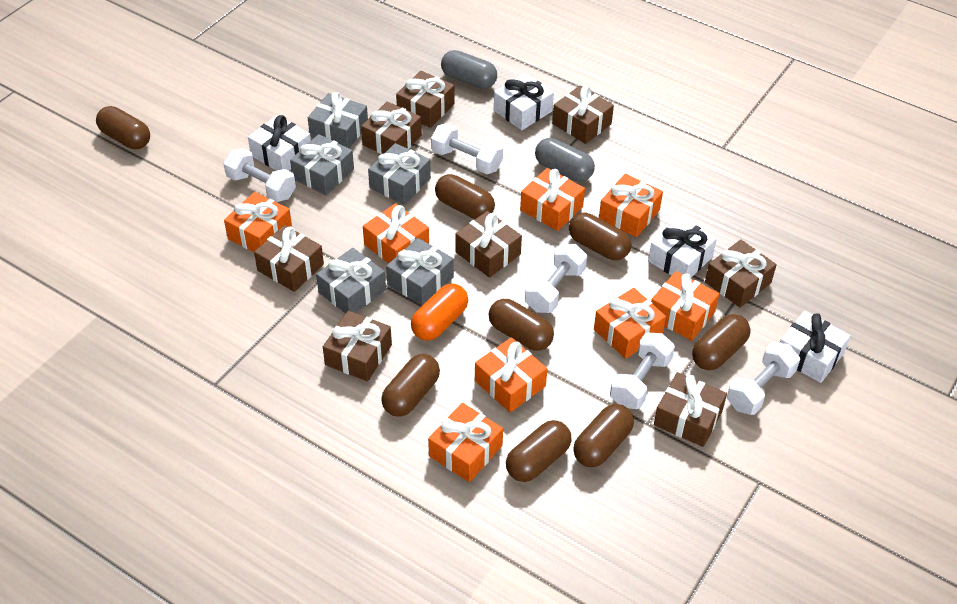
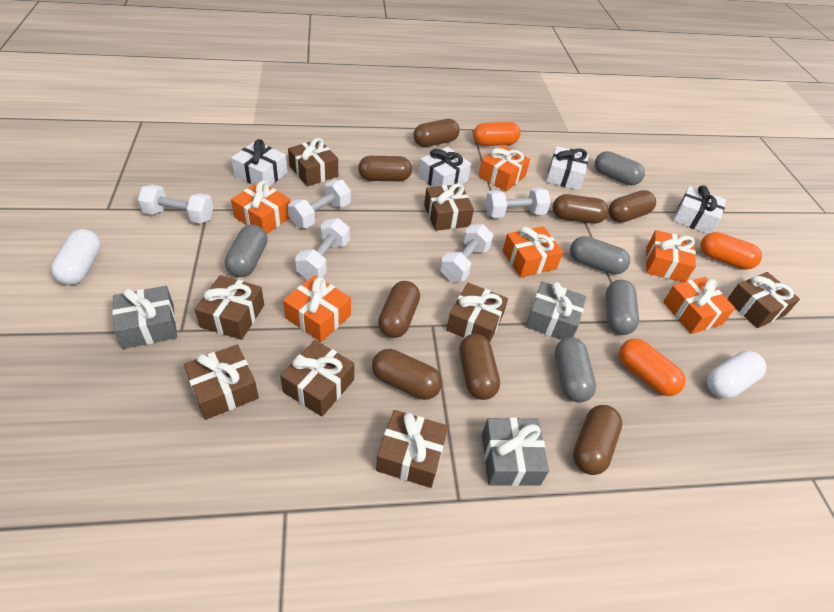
grey capsule: [441,50,497,89] [535,138,595,182] = 2 -> [225,225,268,277] [555,337,596,403] [570,236,630,274] [595,151,645,186] [606,280,639,335] = 5
grey gift: [290,134,354,195] [308,92,368,148] [316,248,386,314] [368,143,431,205] [386,238,454,306] = 5 -> [112,286,177,349] [482,417,549,486] [526,281,586,340] = 3
orange capsule: [411,283,468,341] = 1 -> [473,122,521,146] [619,339,686,396] [700,232,762,270] = 3
orange gift: [224,192,292,252] [363,203,429,263] [428,403,503,482] [475,337,547,413] [520,168,585,231] [594,288,666,359] [599,174,663,237] [651,271,719,341] = 8 -> [231,181,290,234] [283,275,351,342] [478,145,530,192] [503,226,563,277] [646,230,696,283] [663,277,735,334] = 6
white capsule: none = 0 -> [51,229,101,285] [707,351,766,399] = 2

